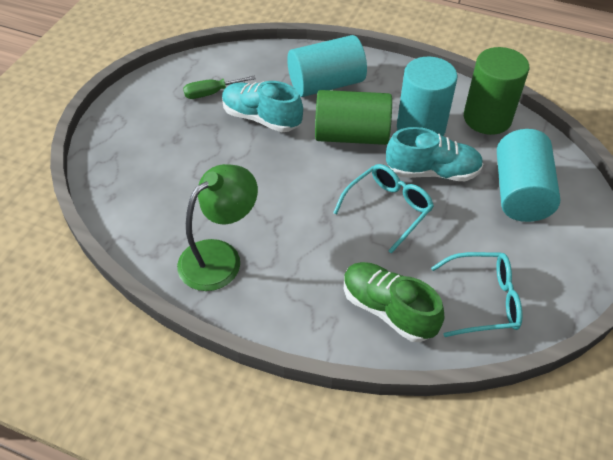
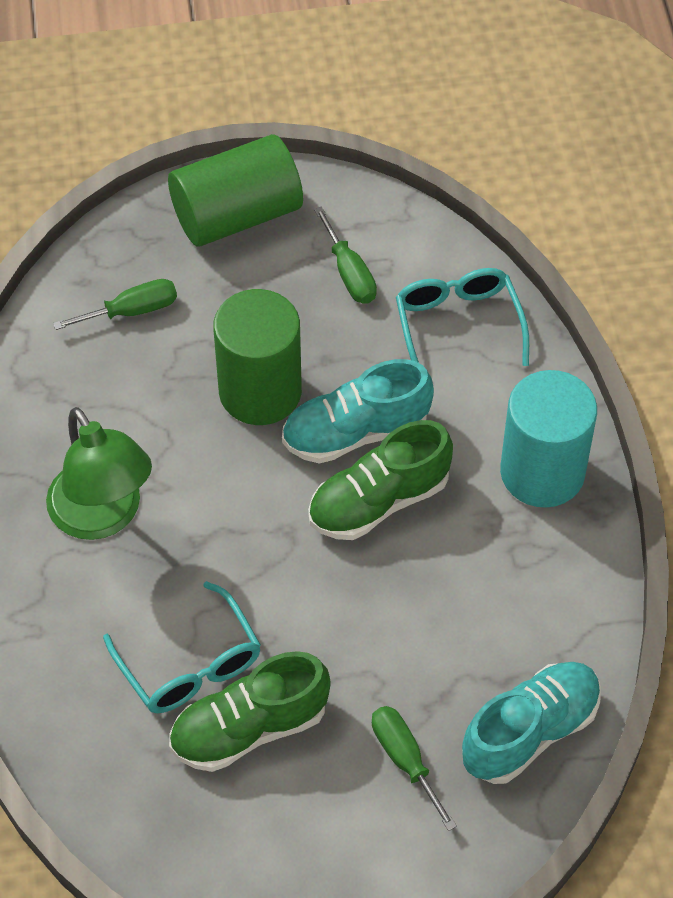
green screwdriver: [183,76,256,99] = 1 -> [53,279,177,330] [314,206,377,304] [372,706,457,831] = 3
green shoe: [344,262,444,342] = 1 -> [169,651,331,772] [308,420,453,540] = 2
turquoise cylinder: [287,35,367,97] [397,57,457,136] [497,129,560,222] = 3 -> [500,370,597,508] = 1

